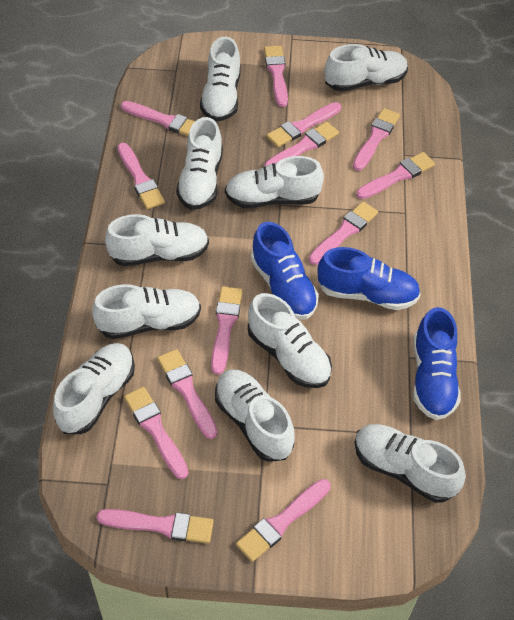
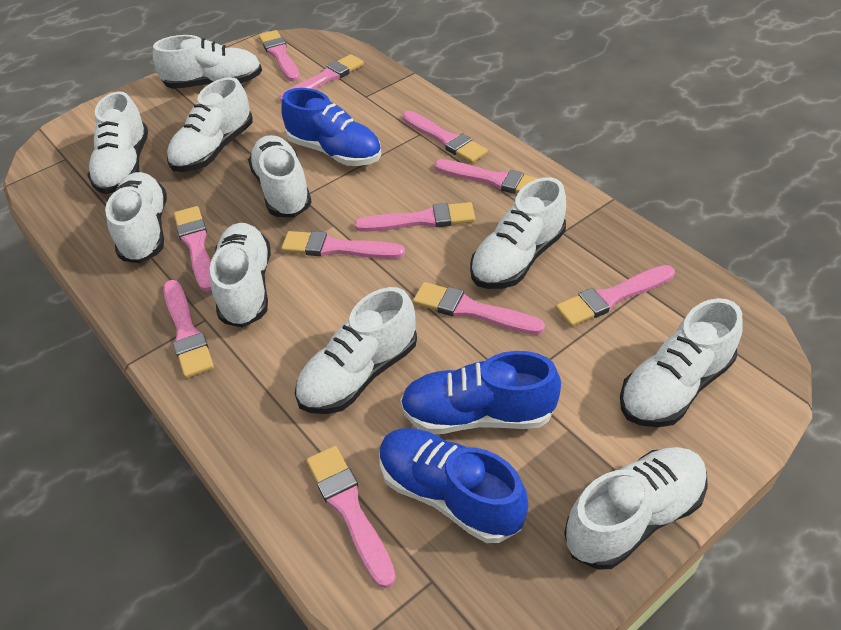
pink brush: [97,509,214,543] [117,143,165,209] [121,101,195,136] [124,387,188,479] [157,349,217,439] [211,286,242,375] [236,479,331,562] [264,46,288,107] [264,122,339,167] [266,102,341,147] [309,202,378,265] [353,108,400,171] [356,152,435,199] = 13 -> [163,280,214,378] [174,206,211,292] [259,30,300,81] [280,54,364,102] [281,231,405,259] [306,446,396,588] [355,202,475,232] [402,111,488,163] [413,282,545,335] [434,159,540,194] [556,265,675,327] = 11

